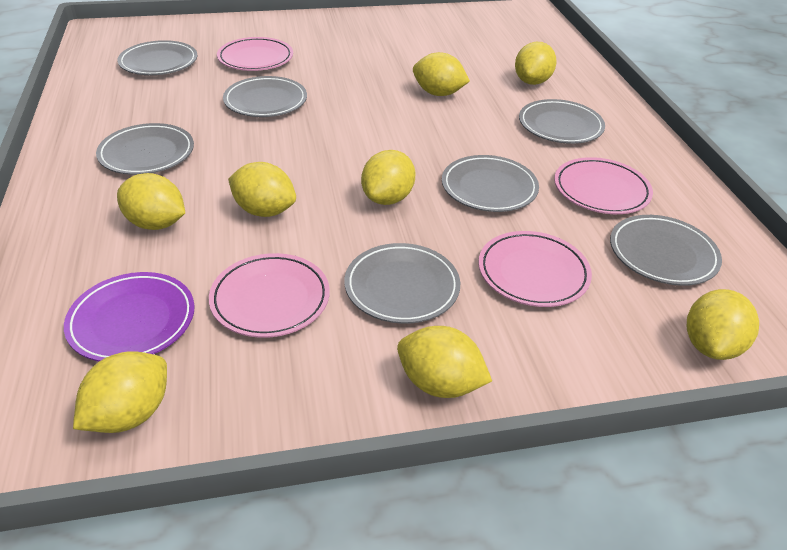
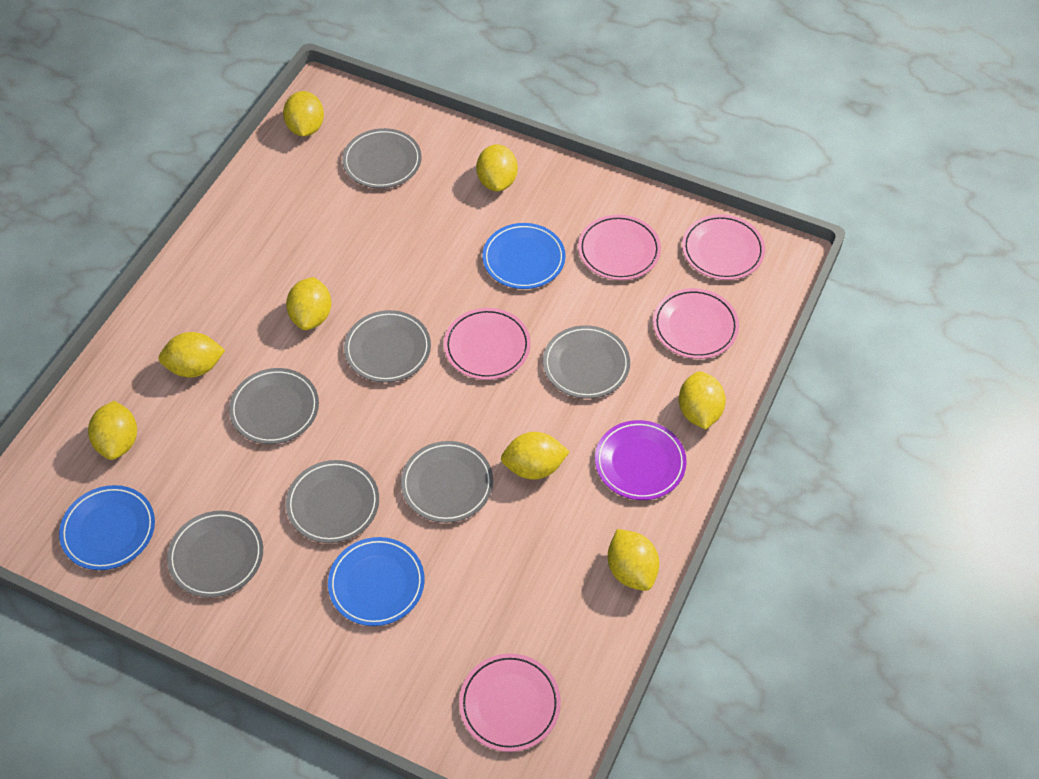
blue plate: none = 0 -> [59,485,155,570] [328,537,425,626] [482,223,566,289] = 3
pink plate: [209,253,330,338] [217,37,293,71] [478,231,592,307] [554,157,653,214] = 4 -> [444,308,531,380] [459,653,561,752] [578,215,661,280] [653,288,739,359] [682,214,765,280] = 5

